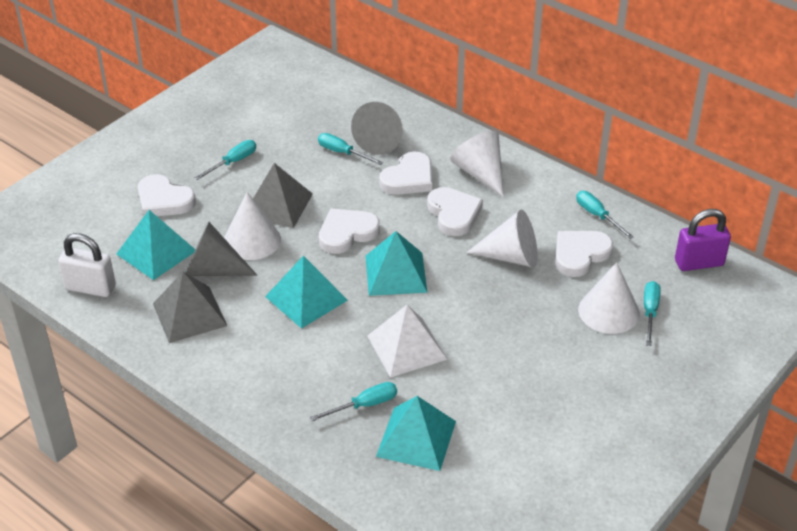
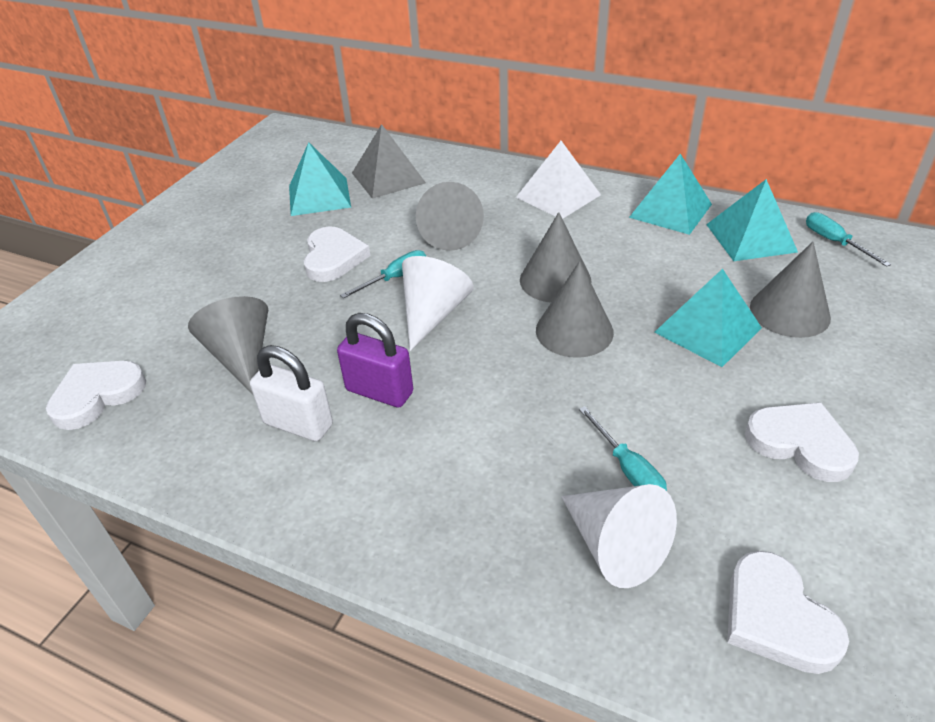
grey cone: [186,222,257,276] [351,102,403,155] = 2 -> [188,296,268,396] [416,182,484,251] [520,212,592,303] [536,261,614,358] [750,242,831,338] = 5
grey pyramid: [153,272,227,343] [253,163,313,228] = 2 -> [352,124,426,199] = 1
turquoise screwdriver: [195,140,256,180] [310,382,397,421] [318,133,383,165] [576,191,634,239] [644,281,660,346] = 5 -> [340,250,426,298] [579,406,667,491] [806,212,891,267] = 3
white cone: [224,192,281,260] [450,131,504,197] [467,210,538,268] [578,262,640,334] = 4 -> [402,256,474,351] [561,484,677,588] = 2
white heart: [138,174,196,216] [319,209,380,254] [379,152,432,195] [427,187,483,236] [555,231,613,277] = 5 -> [46,361,146,430] [304,226,370,282] [727,551,849,674] [745,402,859,482] = 4

